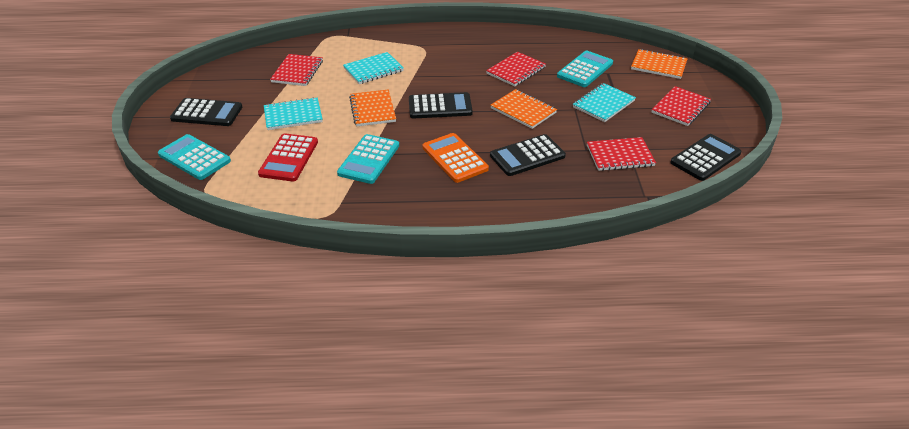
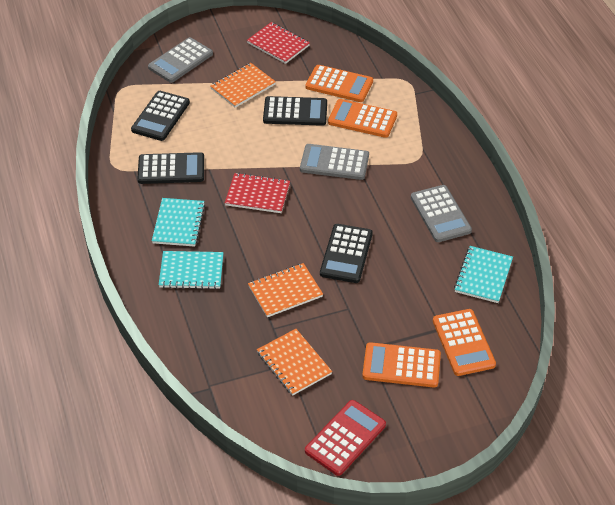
grey calculator: none = 0 -> [148,37,213,83] [300,144,369,180] [411,185,472,242] = 3
orange calculator: [423,133,489,183] = 1 -> [305,65,373,102] [328,99,397,138] [362,342,441,387] [433,309,496,376] = 4
red notebook: [270,54,323,86] [486,52,546,86] [587,137,656,171] [652,86,711,126] = 4 -> [225,173,290,213] [247,22,310,64] = 2
turquoise calculator: [158,134,231,180] [337,134,399,184] [557,51,613,87] = 3 -> none = 0

